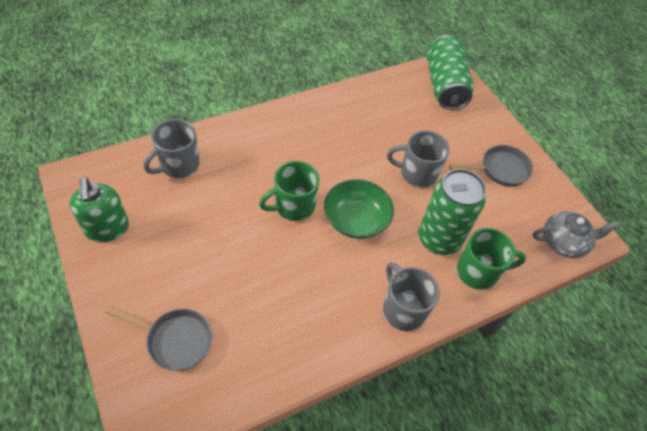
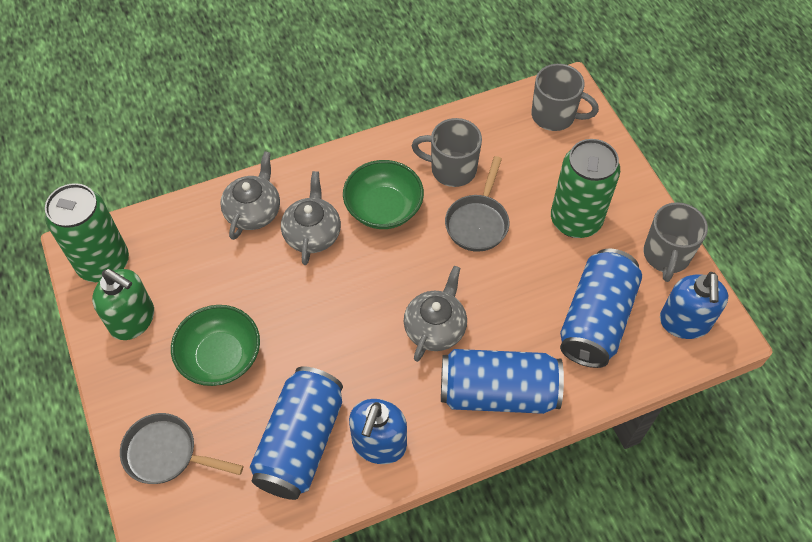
blue can: none = 0 -> [249,366,343,500] [441,349,564,414] [560,248,642,368] = 3
blue soap dispenser: none = 0 -> [349,399,407,464] [660,272,728,339] = 2
green bowl: [324,179,394,239] = 1 -> [171,305,260,386] [343,160,424,229] = 2
green mug: [259,161,320,221] [457,228,526,290] = 2 -> none = 0
grey teapot: [533,211,620,258] = 1 -> [220,151,280,240] [281,171,341,265] [404,266,467,362] = 3

